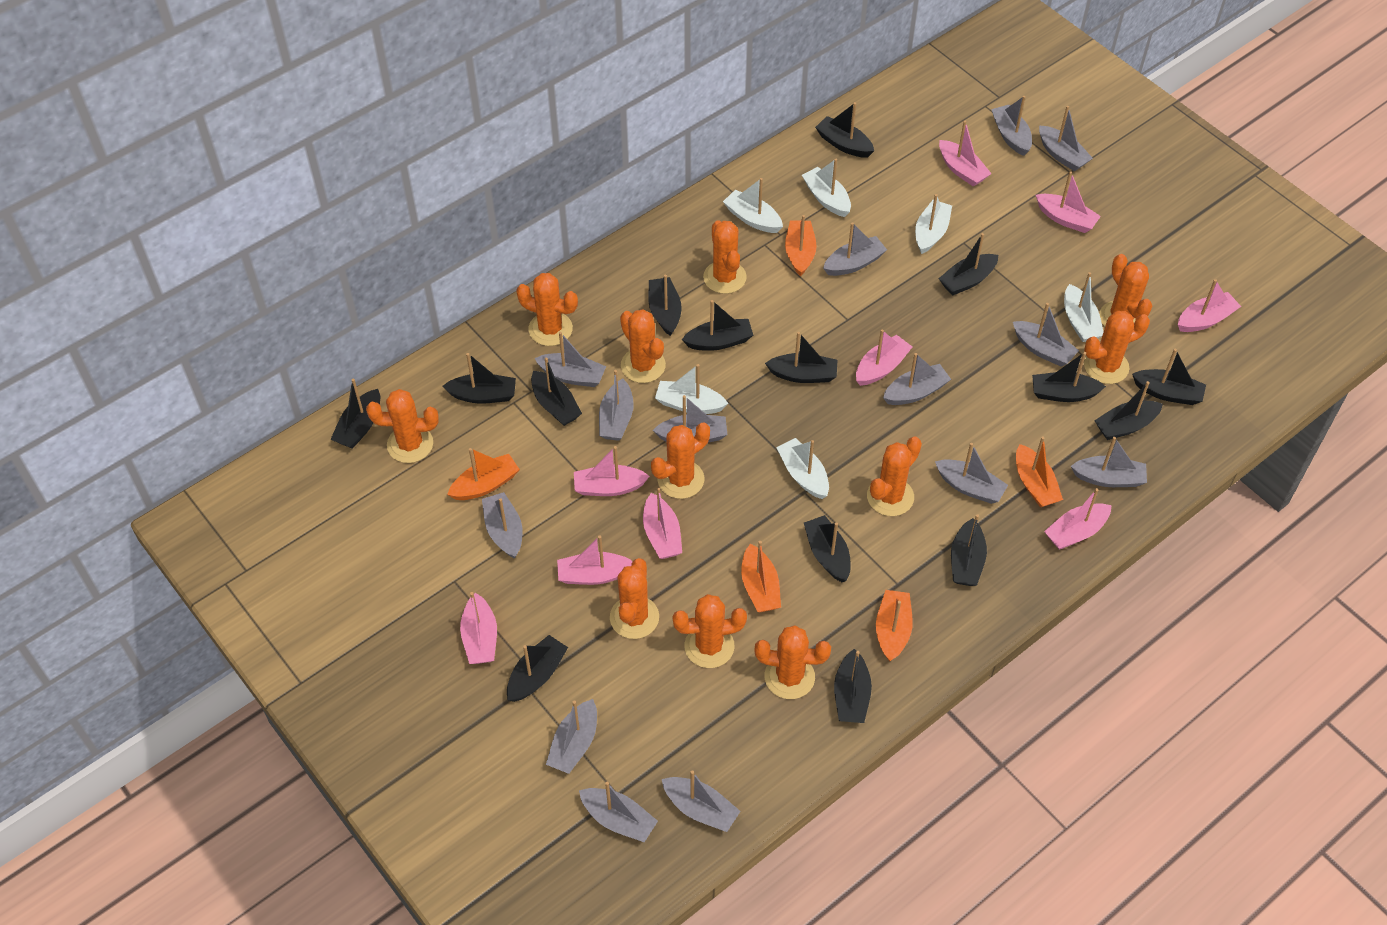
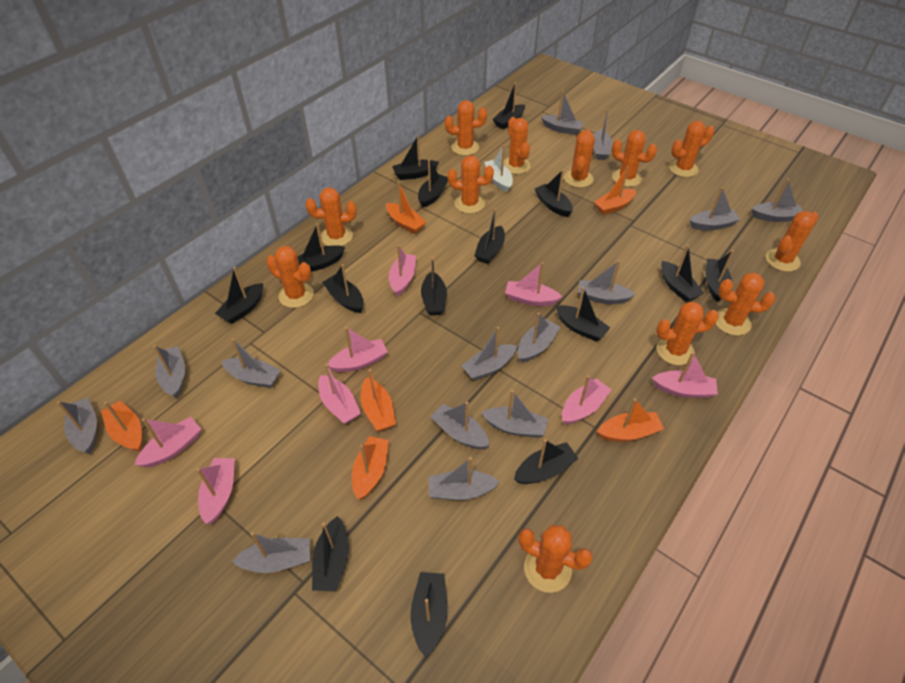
orange boat: [447,448,520,500] [741,541,781,612] [785,215,817,277] [876,590,913,662] [1016,437,1063,507] = 5 -> [101,400,142,451] [352,436,389,500] [361,369,396,431] [386,182,426,234] [594,166,636,215] [597,398,664,442] = 6
orange cactus: [366,389,439,463] [516,273,578,346] [610,558,659,639] [620,309,666,383] [651,422,710,499] [673,594,747,668] [703,220,747,294] [754,625,831,699] [867,436,922,516] [1084,311,1150,384] [1100,254,1152,326] = 11 -> [266,246,314,308] [306,187,357,246] [445,100,487,156] [447,155,494,214] [503,117,531,174] [519,525,593,593] [564,129,595,188] [612,130,657,187] [656,301,719,365] [669,121,714,177] [715,273,775,336] [766,211,819,272] = 12
pink boat: [460,592,497,664] [557,535,633,585] [574,446,649,496] [643,488,682,559] [856,330,912,386] [939,121,992,187] [1036,171,1101,233] [1044,488,1111,550] [1178,279,1241,332] = 9 -> [134,417,201,467] [197,458,235,524] [318,364,361,424] [328,327,388,372] [389,245,416,296] [505,262,562,306] [562,376,611,424] [652,352,718,398] = 8
white boat: [655,364,728,414] [723,178,783,233] [776,438,829,499] [802,159,851,217] [915,194,952,254] [1064,272,1104,342] = 6 -> [484,145,513,192] = 1

